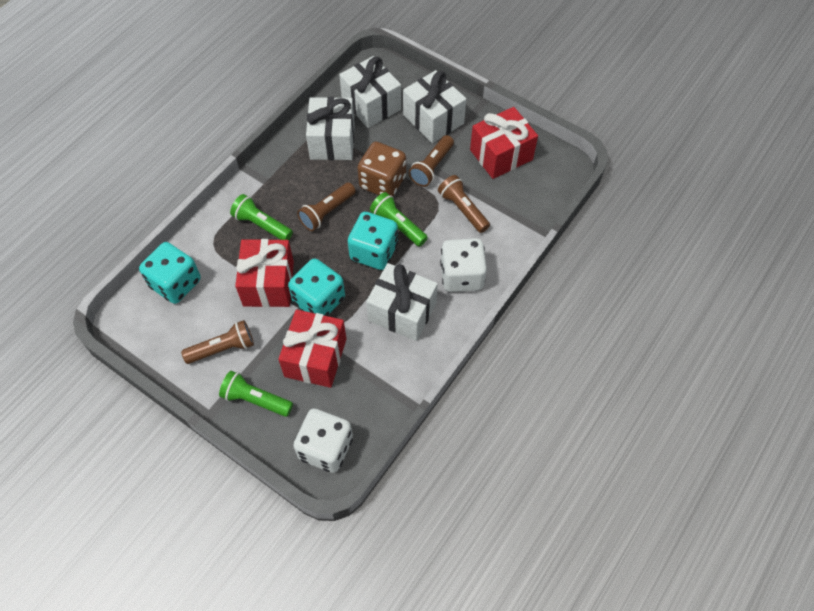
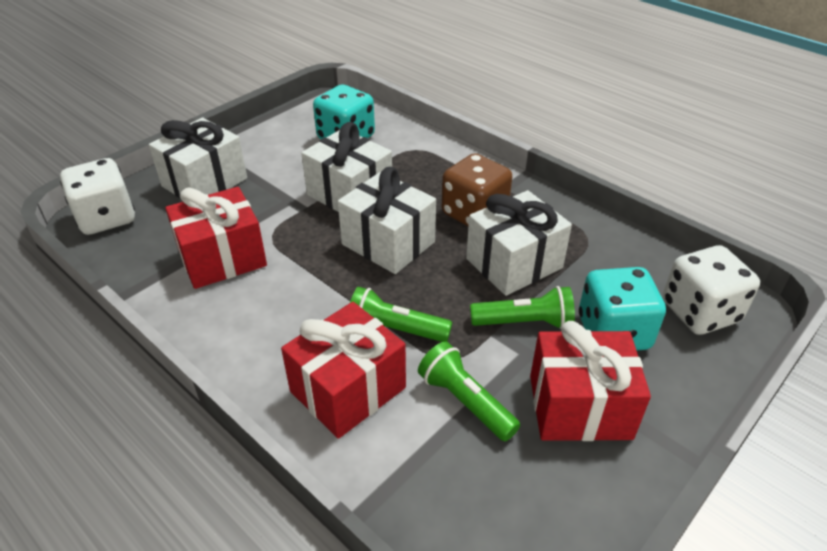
brown flashlight: [181,320,254,364] [297,182,356,231] [409,135,454,187] [438,175,490,233] = 4 -> none = 0
turquoise dice: [139,242,201,304] [288,258,345,316] [348,212,398,270] = 3 -> [313,85,375,139] [579,267,666,351] = 2

